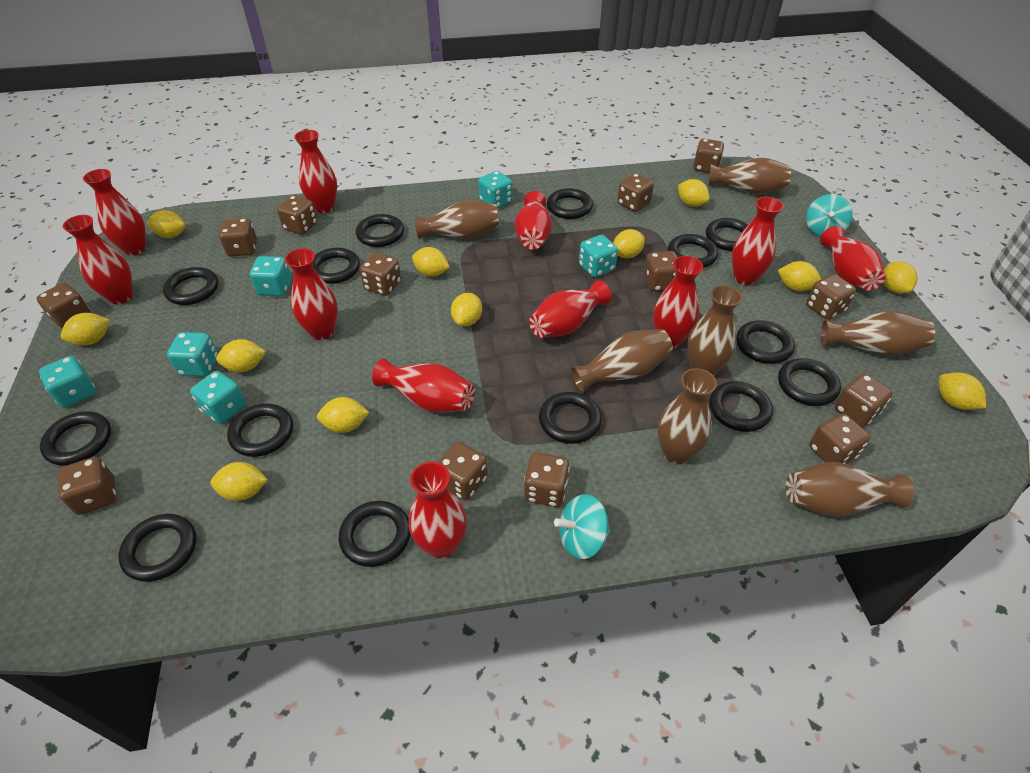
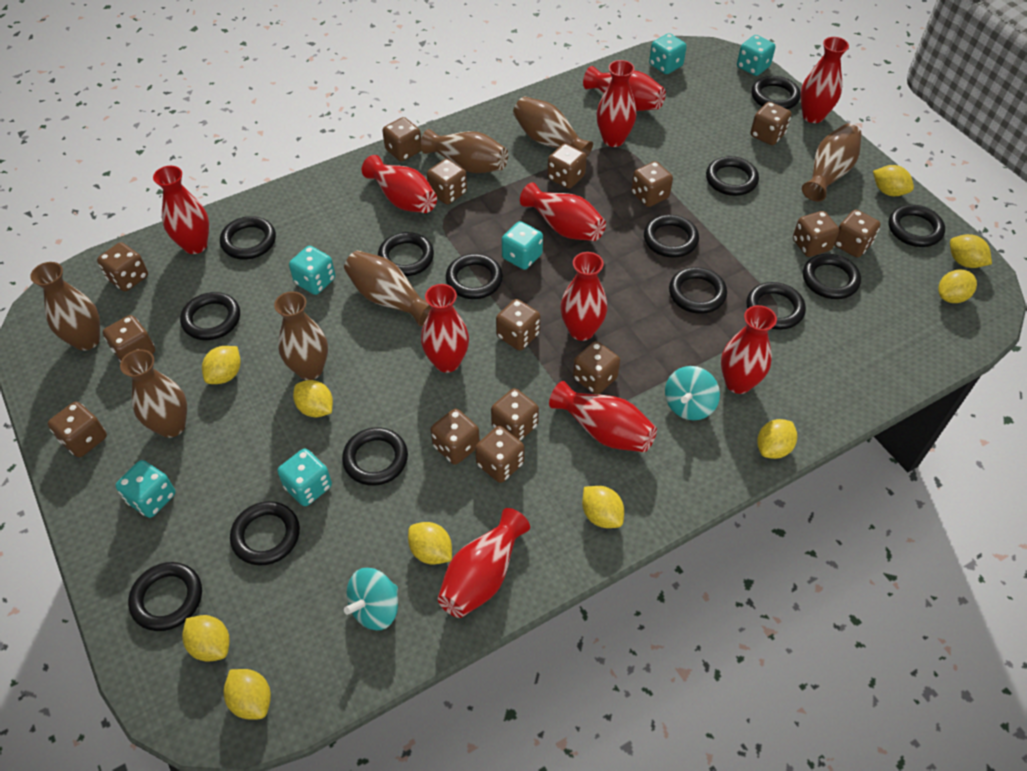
brown dice: [36,283,91,329] [58,457,116,515] [219,218,257,257] [277,195,317,235] [360,253,401,296] [438,442,487,500] [524,452,570,507] [618,173,654,212] [644,251,678,292] [693,139,724,173] [806,274,856,320] [809,413,870,464] [835,373,893,427] = 13 -> [48,402,107,457] [97,242,148,292] [103,315,155,362] [383,117,421,162] [427,159,467,205] [430,409,480,465] [475,426,524,483] [491,388,539,441] [496,299,540,350] [547,143,587,189] [573,341,620,394] [631,161,673,207] [750,102,791,145] [793,211,839,257] [834,209,881,257] = 15
yellow lemon: [61,313,110,345] [147,210,185,238] [210,462,268,501] [216,339,266,372] [317,397,370,433] [412,247,450,277] [451,293,482,326] [613,229,645,258] [678,179,709,207] [778,261,821,291] [883,261,918,294] [939,372,986,410] = 12 -> [182,615,230,662] [202,346,240,384] [224,669,271,720] [293,380,333,417] [408,522,452,564] [582,486,624,528] [757,419,797,459] [873,165,914,196] [938,270,977,303] [950,234,992,268] = 10

